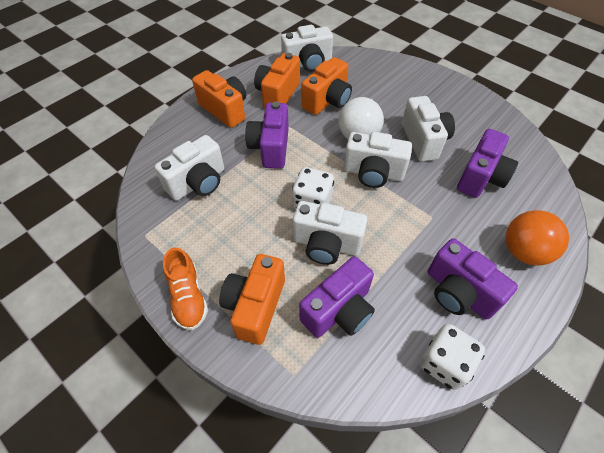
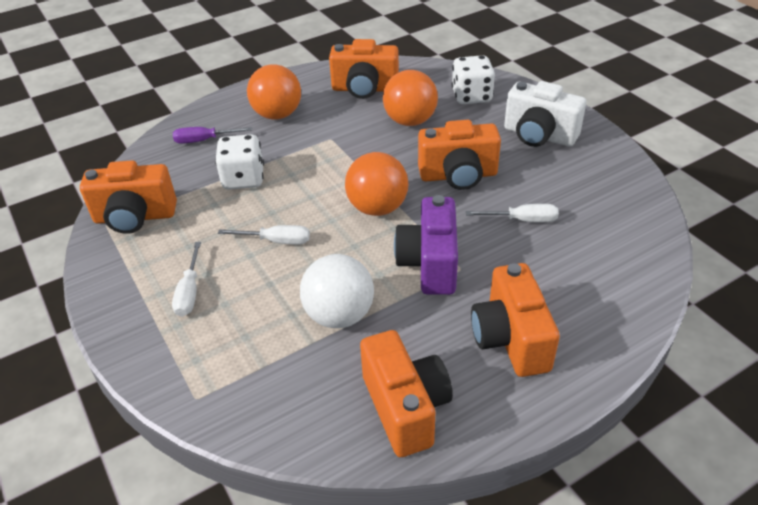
orange ball: [506,210,569,265] = 1 -> [247,64,301,120] [345,152,409,216] [383,70,438,126] = 3
orange camera: [192,70,246,128] [219,254,285,345] [254,53,300,108] [302,57,352,115] = 4 -> [80,160,177,234] [329,39,399,99] [360,330,453,457] [418,120,501,190] [471,263,560,377] = 5
orange shoe: [163,247,208,330] = 1 -> none = 0
purple camera: [245,102,289,169] [299,256,375,338] [428,238,518,320] [457,129,518,198] = 4 -> [394,195,458,295] = 1
purple screwdriver: none = 0 -> [173,127,252,144] = 1
white camera: [154,135,224,201] [281,25,333,72] [293,201,367,265] [344,132,412,188] [402,96,455,162] = 5 -> [504,81,586,147] = 1
white screwdriver: none = 0 -> [172,242,201,317] [218,225,310,245] [466,204,559,222] = 3

